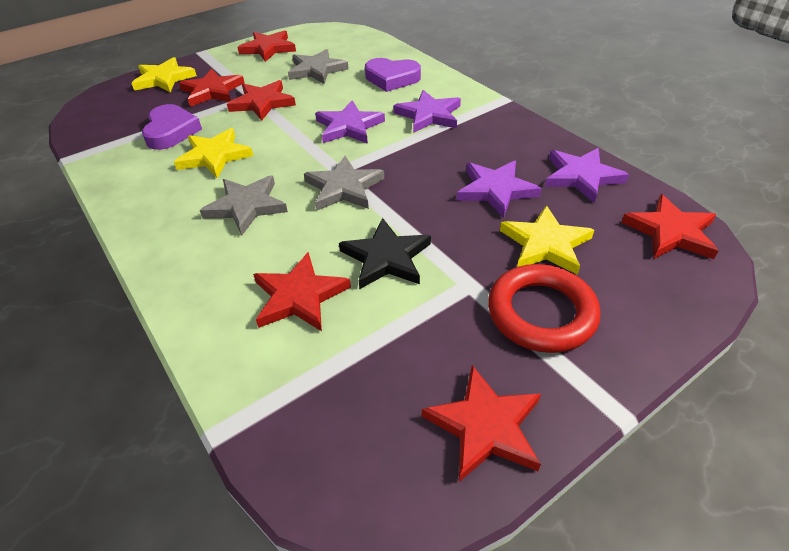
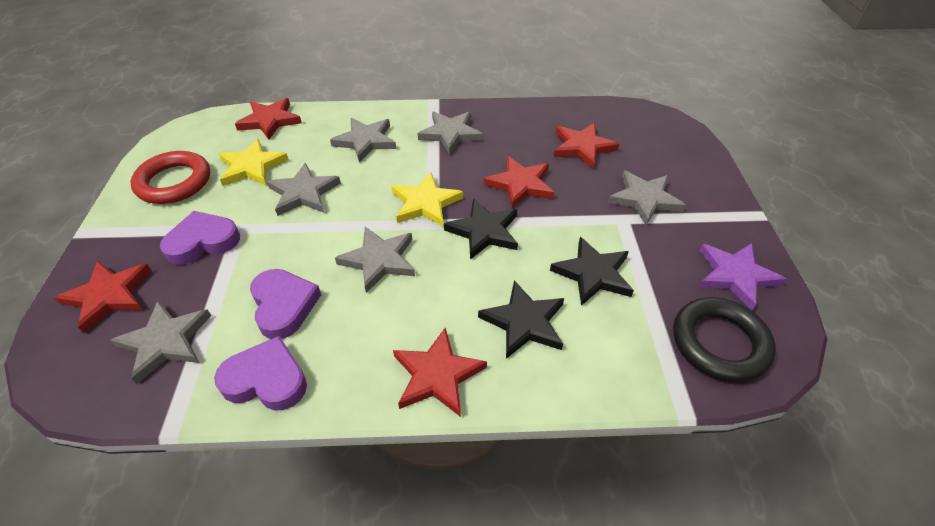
black ring: none = 0 -> [673,297,776,382] = 1
black star: [339,218,431,289] = 1 -> [444,199,518,260] [478,280,564,359] [550,237,634,306] = 3
grey star: [200,175,288,235] [288,49,349,84] [304,156,384,210] = 3 -> [110,301,211,384] [267,163,341,216] [330,118,396,162] [335,227,415,293] [418,111,483,155] [608,171,686,225] = 6
purple heart: [142,104,202,150] [365,58,421,92] = 2 -> [160,211,240,265] [214,336,307,410] [250,269,321,339] = 3
purple star: [315,100,385,144] [393,90,461,133] [457,160,542,218] [545,148,629,203] = 4 -> [699,243,786,311] = 1
red star: [179,69,245,107] [227,80,296,121] [237,30,296,62] [253,252,351,331] [422,365,541,482] [621,194,719,259] = 6 -> [54,261,152,333] [235,98,302,140] [393,328,487,417] [484,156,554,208] [554,123,619,169] = 5
yellow star: [131,57,197,92] [174,128,253,178] [500,205,594,275] = 3 -> [219,139,289,186] [391,172,463,226] = 2

